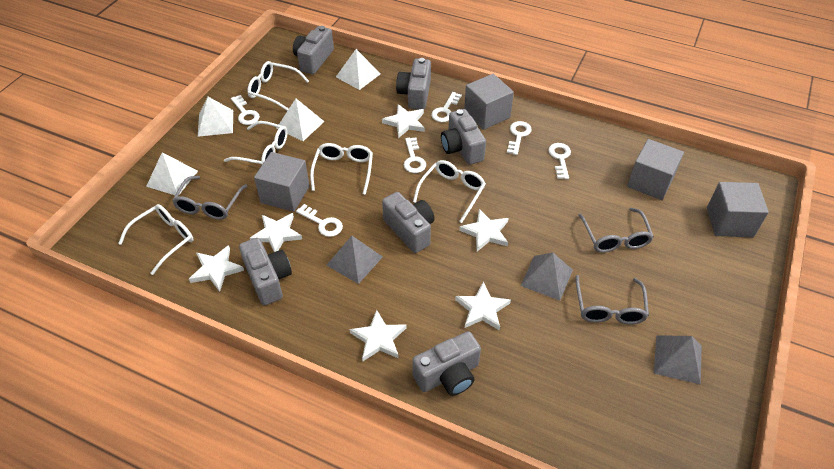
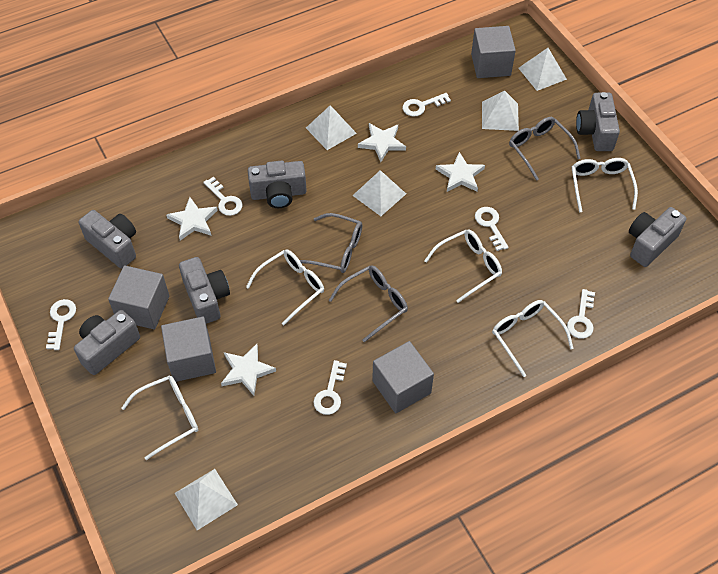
grey pyramid: [326,236,383,284] [520,253,573,301] [654,335,702,385] = 3 -> none = 0
white pyramid: [146,152,198,195] [198,97,233,137] [276,99,325,141] [336,49,380,90] = 4 -> [175,469,238,530] [306,105,357,150] [352,170,406,216] [482,90,519,131] [518,48,567,91] = 5
white star: [189,245,244,292] [250,213,302,252] [349,310,407,361] [382,104,425,138] [455,281,511,331] [459,209,508,251] = 6 -> [166,197,218,240] [221,344,276,396] [358,123,406,162] [436,152,485,192] = 4

